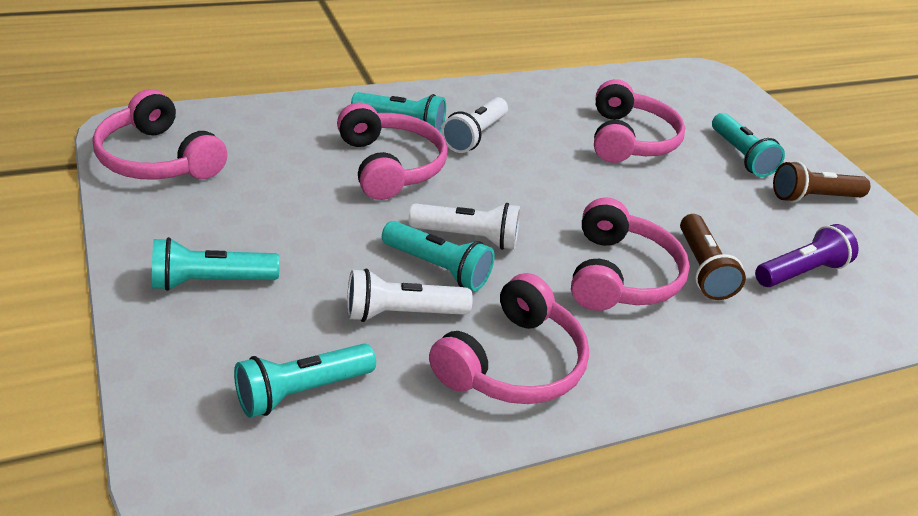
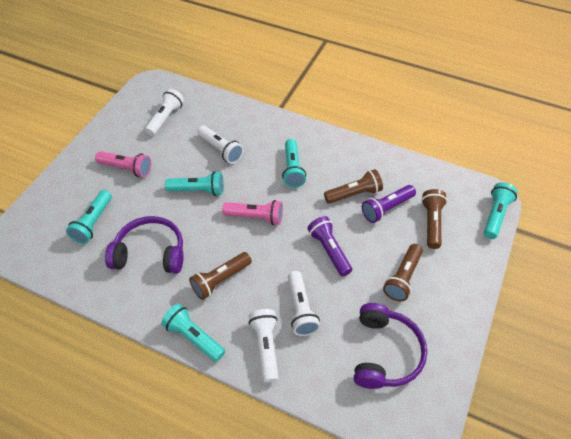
brown flashlight: [680,214,746,300] [773,161,870,203] = 2 -> [189,252,252,300] [324,169,383,204] [383,244,423,301] [421,189,447,249] = 4
pink flashlight: none = 0 -> [95,151,151,177] [223,200,283,225] = 2
pink headphones: [93,89,228,180] [337,102,448,200] [429,273,589,404] [571,197,690,311] [594,79,686,163] = 5 -> none = 0
purple flashlight: [755,224,859,287] = 1 -> [307,216,352,276] [362,185,416,223] = 2
purple headphones: none = 0 -> [105,216,184,274] [354,303,427,389] = 2
white flashlight: [347,268,473,322] [409,203,520,250] [441,97,508,153] = 3 -> [145,89,184,136] [198,126,243,164] [249,309,279,383] [288,271,320,336] = 4

